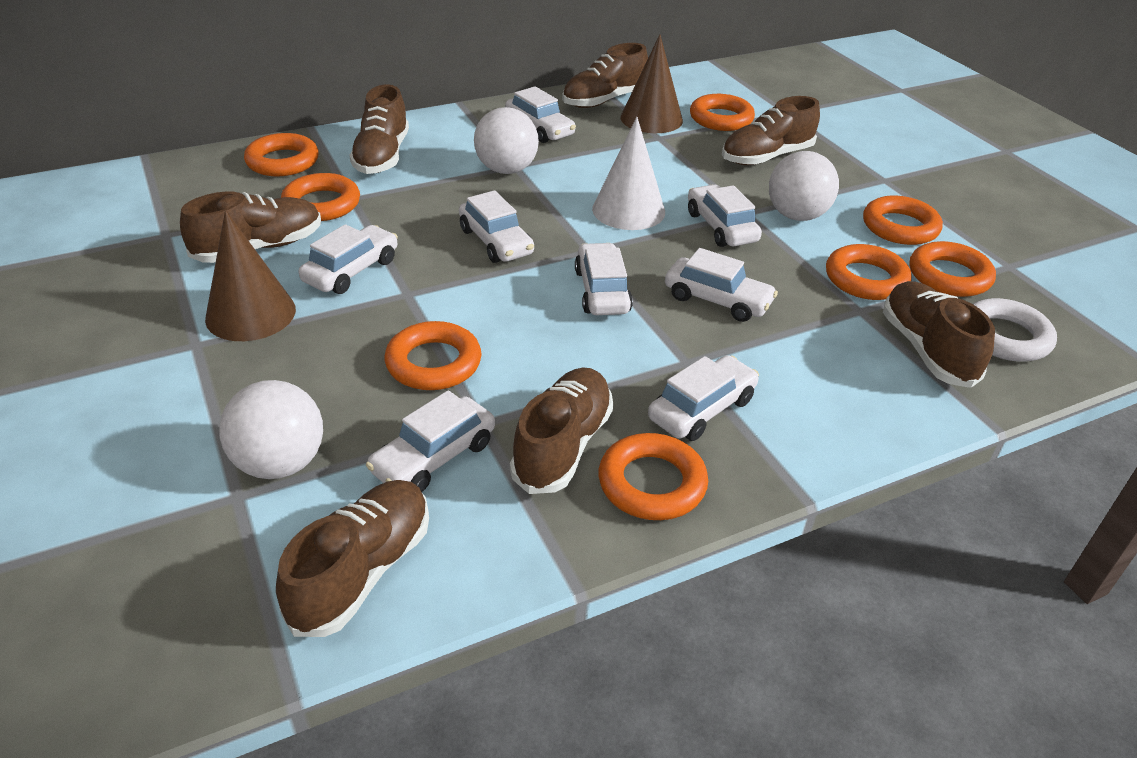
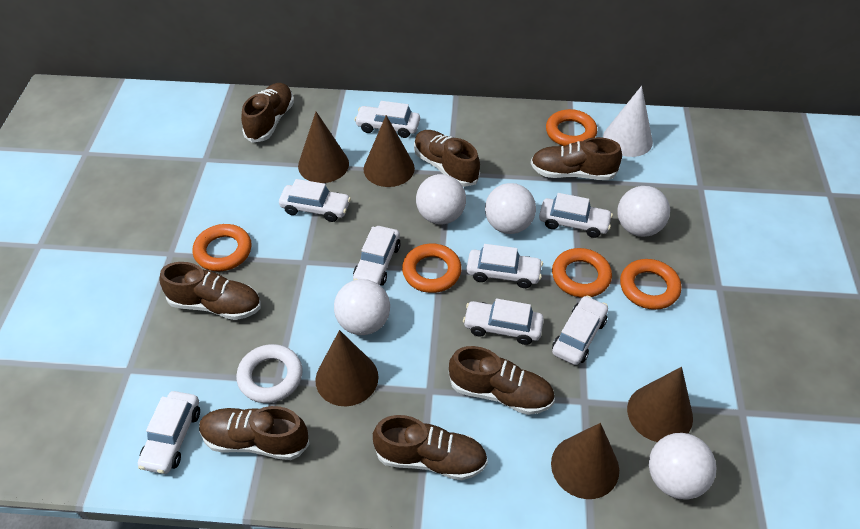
brown cone: [205,210,296,341] [620,34,683,133] = 2 -> [298,112,349,183] [315,330,379,406] [364,115,415,187] [551,423,619,499] [627,367,693,442] = 5
orange ring: [244,133,319,177] [281,173,360,221] [385,321,482,390] [599,433,708,520] [690,94,755,131] [826,244,912,300] [863,196,943,245] [910,241,996,297] = 8 -> [193,224,251,271] [402,244,462,293] [546,109,597,146] [552,248,612,298] [620,259,681,310] = 5
white ball: [219,380,323,479] [474,107,539,174] [769,151,839,221] = 3 -> [334,279,390,335] [416,174,466,225] [485,183,536,234] [617,186,670,237] [649,433,717,500] = 5

